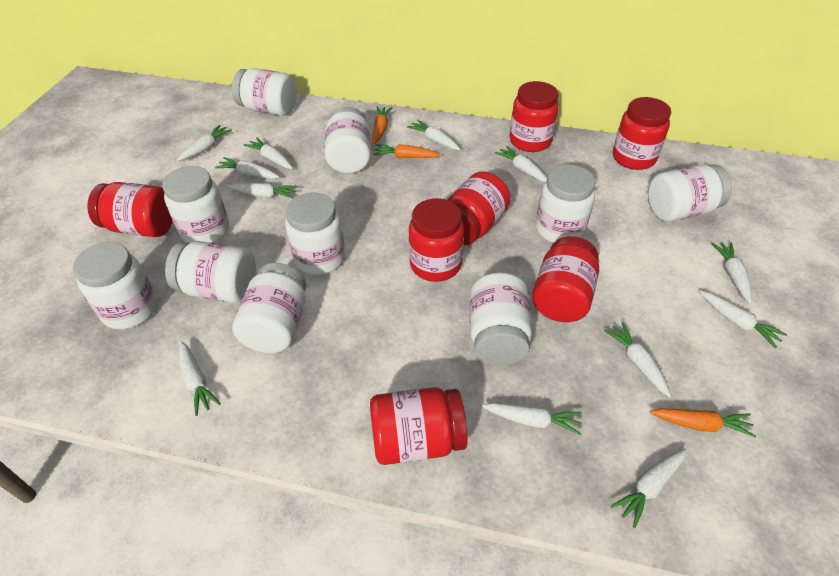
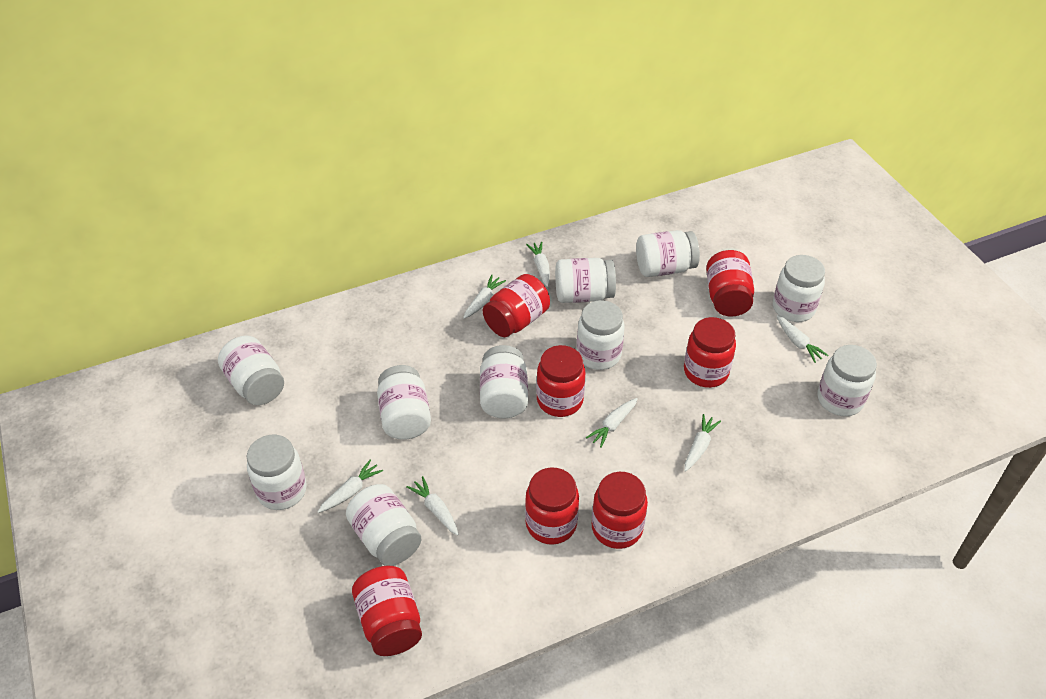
orange carrot: [372,107,392,144] [373,144,441,158] [650,408,756,438] = 3 -> none = 0
white carrot: [177,125,232,161] [179,341,221,416] [215,157,279,179] [227,183,298,199] [244,137,293,169] [407,120,460,150] [482,403,582,435] [494,146,547,183] [604,322,671,398] [611,449,687,528] [700,291,787,348] [711,242,752,304] = 12 -> [317,459,383,513] [406,476,459,536] [463,275,506,319] [526,242,550,287] [586,398,638,448] [684,414,721,472] [777,315,828,363] = 7

